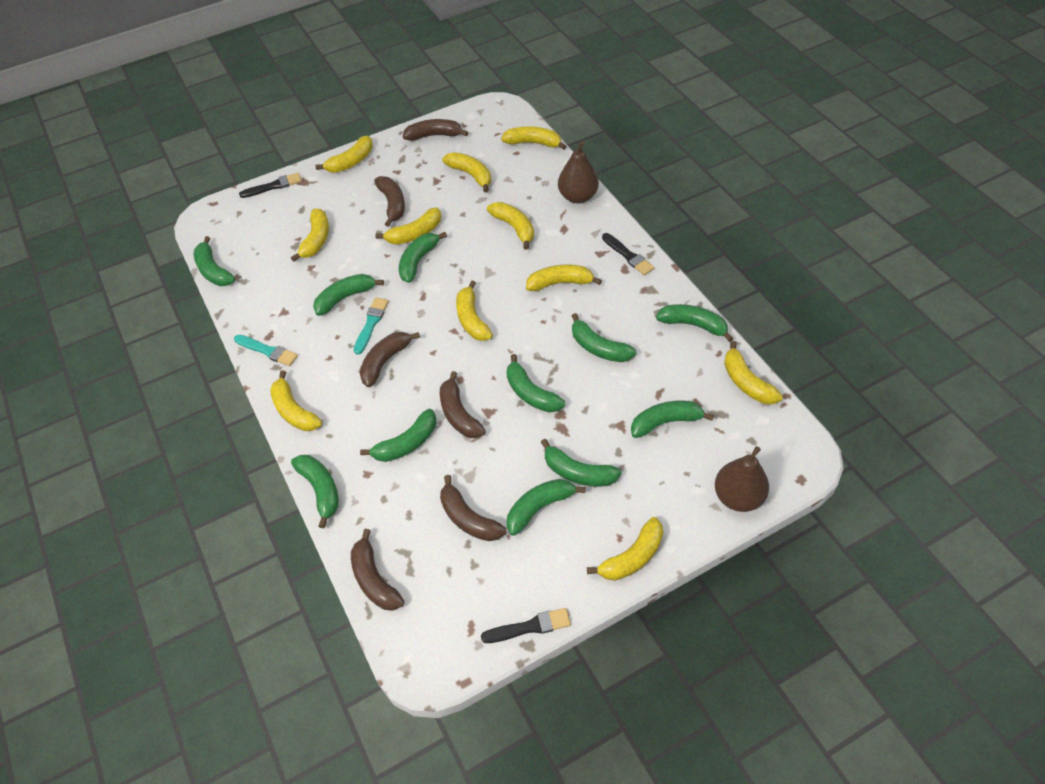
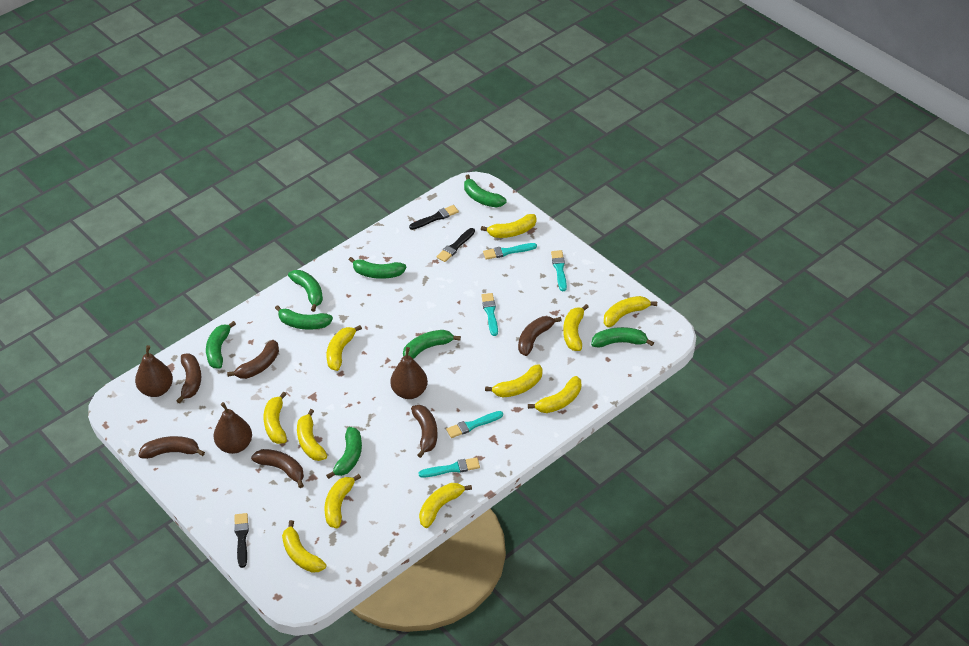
brown pear: [558,141,599,203] [715,446,769,512] = 2 -> [135,345,173,397] [213,402,252,454] [390,347,428,399] = 3
green banana: [194,236,235,286] [291,455,339,528] [313,274,384,316] [360,409,436,462] [399,232,447,283] [506,354,565,412] [507,479,585,536] [541,439,622,487] [572,313,636,362] [631,401,714,438] [656,304,734,342] = 11 -> [206,321,236,368] [275,305,333,330] [288,270,323,312] [326,427,362,479] [349,257,406,279] [403,330,461,359] [464,174,507,207] [591,327,654,348] = 8
turquoise brush: [234,335,298,366] [354,297,389,355] = 2 -> [419,457,480,478] [446,411,503,438] [481,293,498,336] [483,243,537,260] [551,250,567,291] = 5

